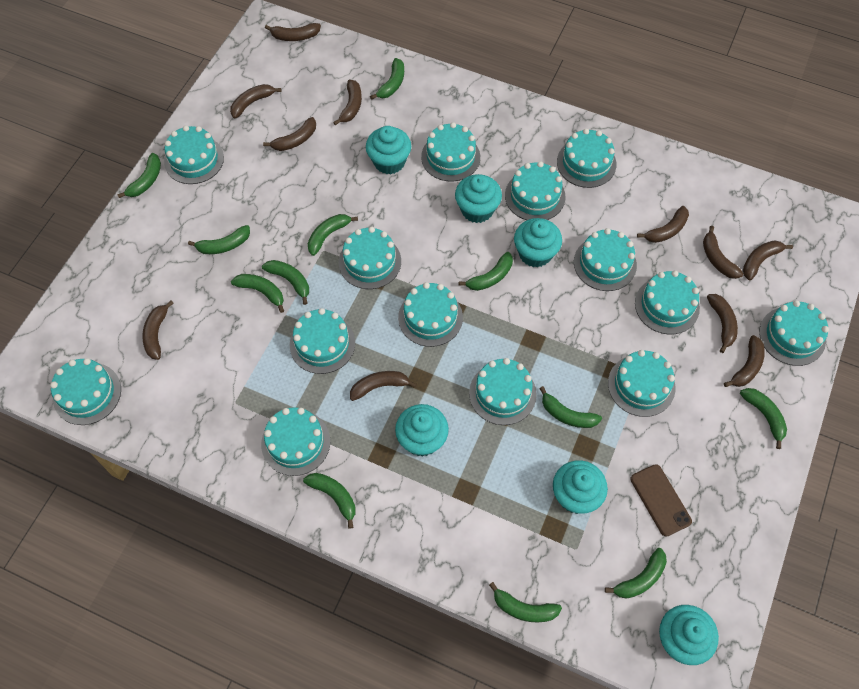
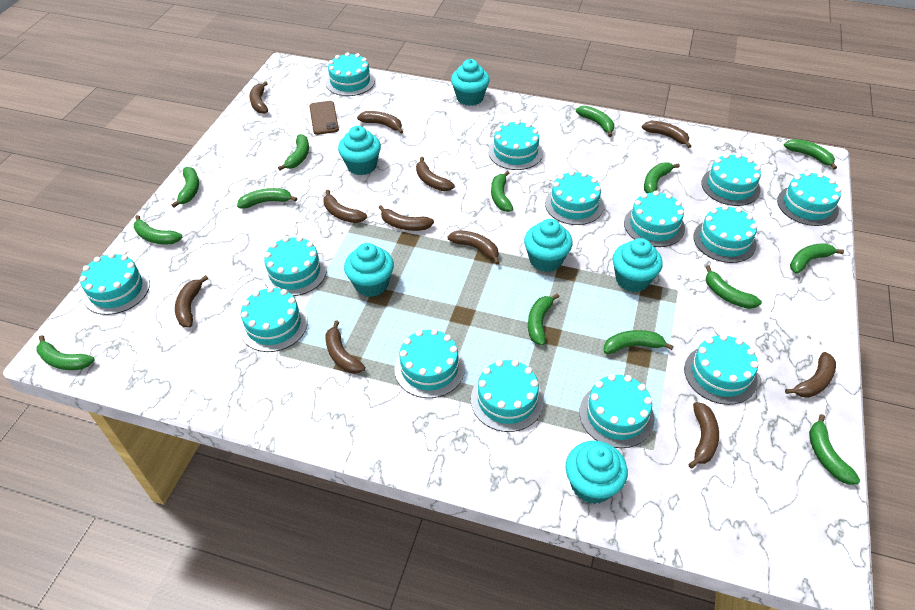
green banana: [117,153,161,198] [188,225,250,254] [231,274,284,313] [262,260,309,305] [303,473,356,529] [308,214,358,256] [370,58,404,100] [459,252,513,291] [489,582,562,622] [539,386,602,428] [605,548,667,599] [740,388,787,449] = 12 -> [36,335,94,370] [134,215,182,244] [172,167,199,208] [237,188,297,209] [278,134,309,170] [491,171,513,212] [528,293,559,346] [576,106,614,137] [604,330,674,354] [644,163,680,193] [706,266,762,309] [784,139,837,170] [790,243,844,274] [809,414,860,485] = 14

